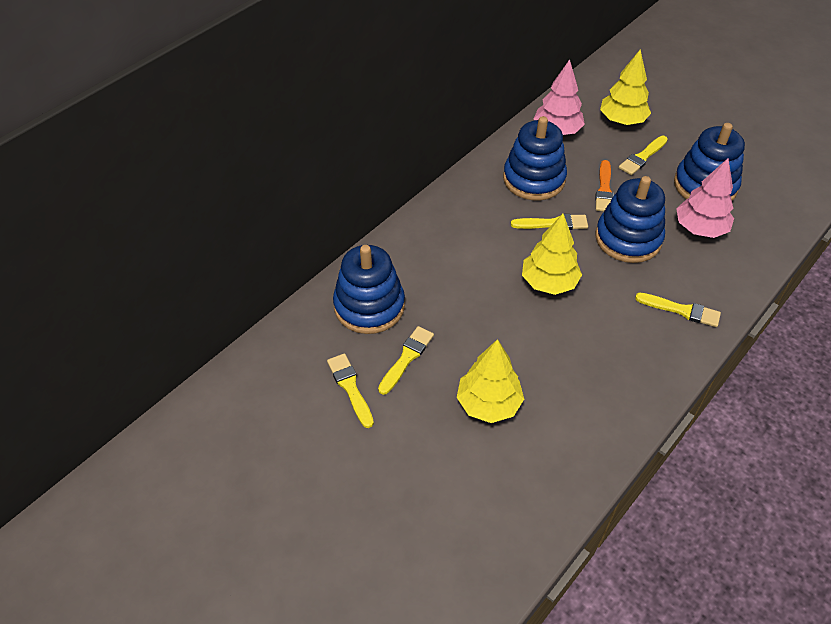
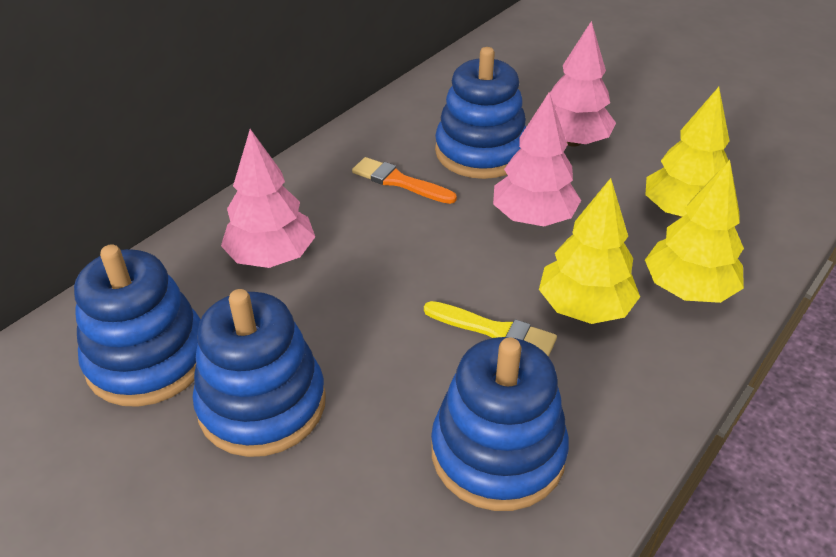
pink tree: [534,59,585,135] [676,158,734,238] = 2 -> [221,129,315,268] [493,92,581,226] [550,21,616,147] = 3
yellow brush: [327,353,374,428] [378,326,434,395] [511,214,588,230] [619,136,668,175] [635,293,721,327] = 5 -> [424,301,557,357] = 1

